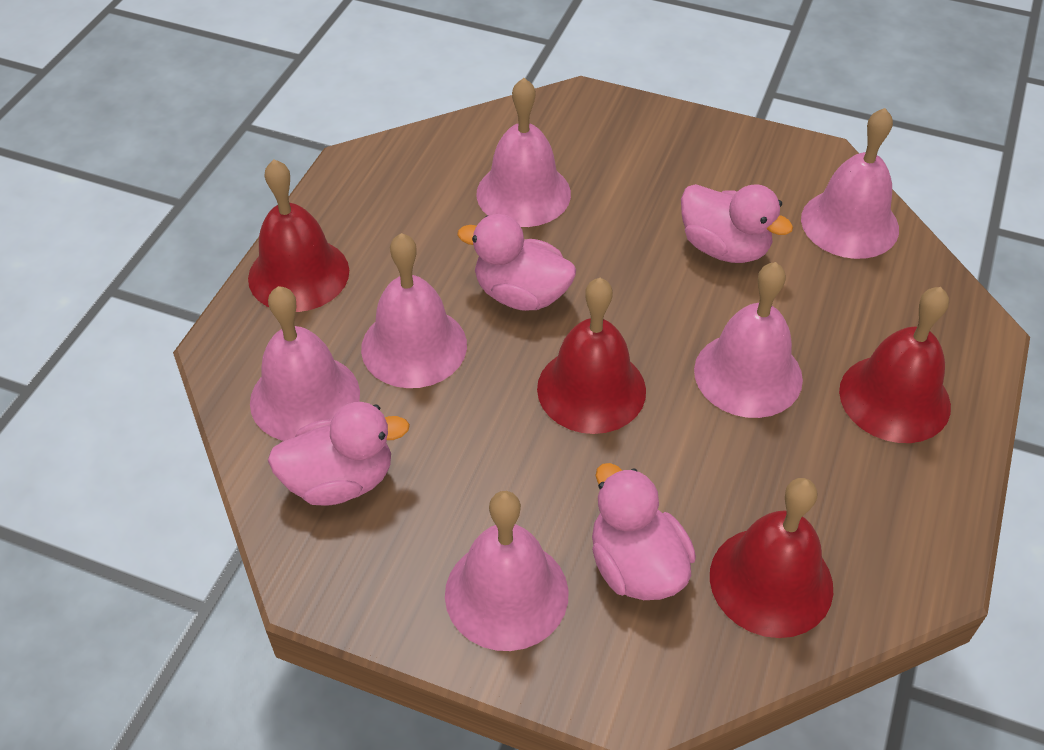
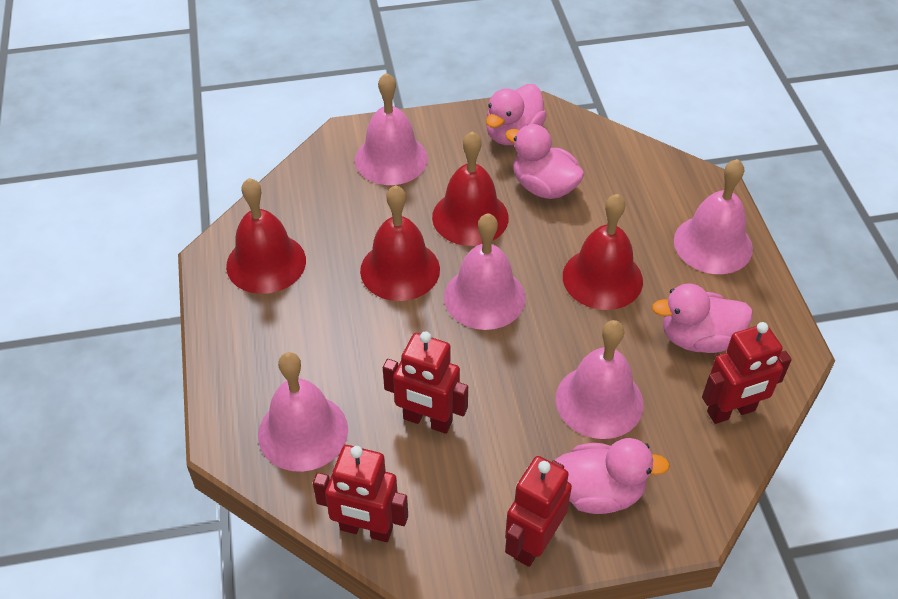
pink bell: [250,286,360,441] [361,233,467,388] [445,491,568,651] [476,78,571,227] [694,262,803,418] [801,108,899,259] = 6 -> [258,352,348,472] [355,73,428,185] [444,213,526,330] [556,320,644,439] [674,159,753,274] = 5
red robot: none = 0 -> [313,445,408,542] [383,331,468,434] [505,456,572,567] [702,322,792,424] = 4

